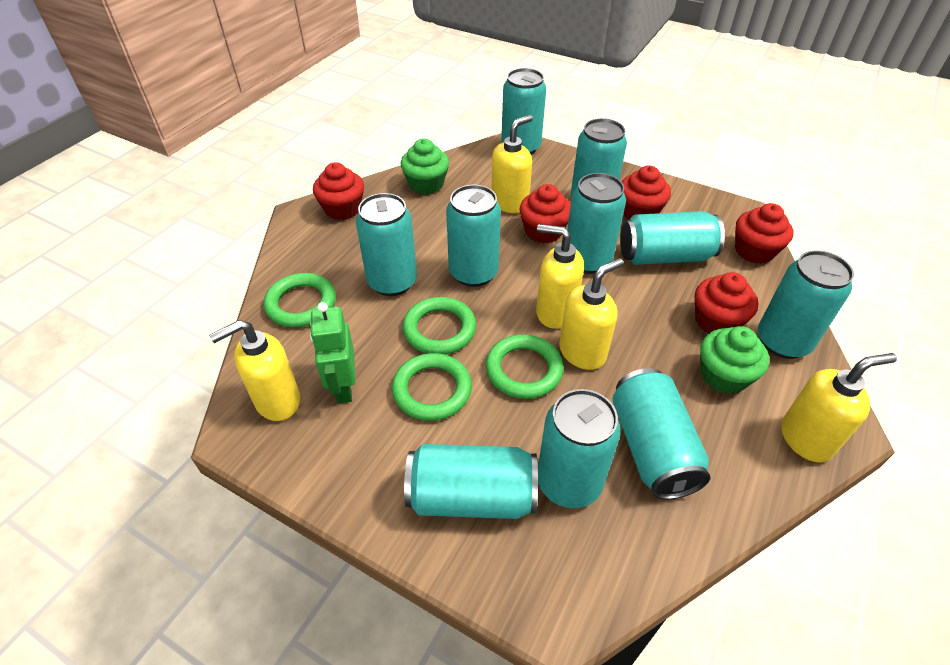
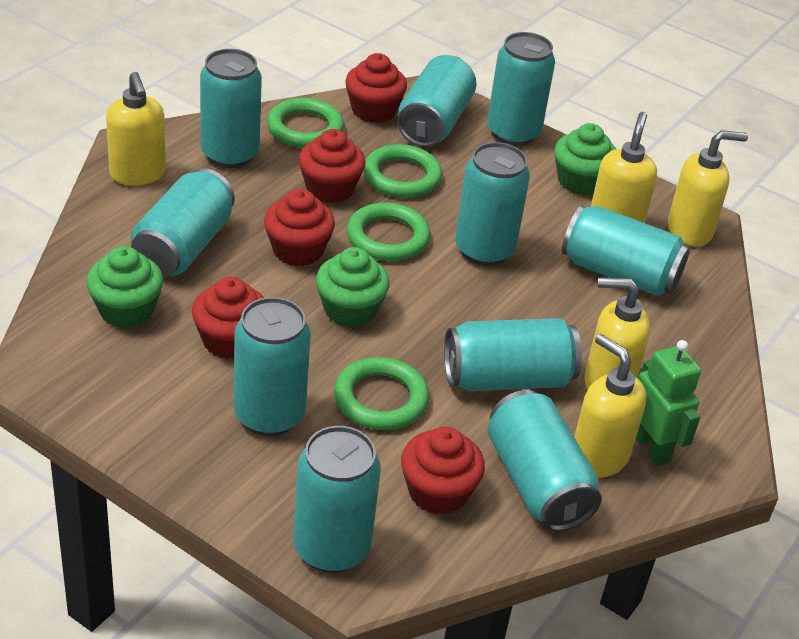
green cupcake: [401,138,449,195] [700,326,769,394] = 2 -> [86,246,163,328] [316,247,390,327] [554,123,616,195] = 3

